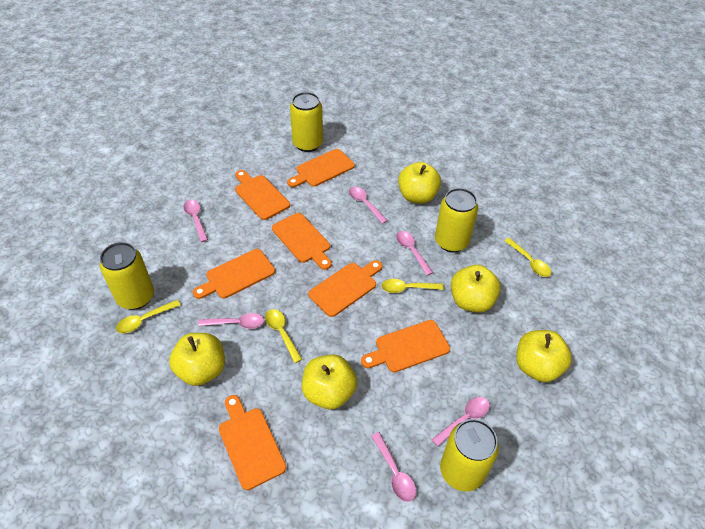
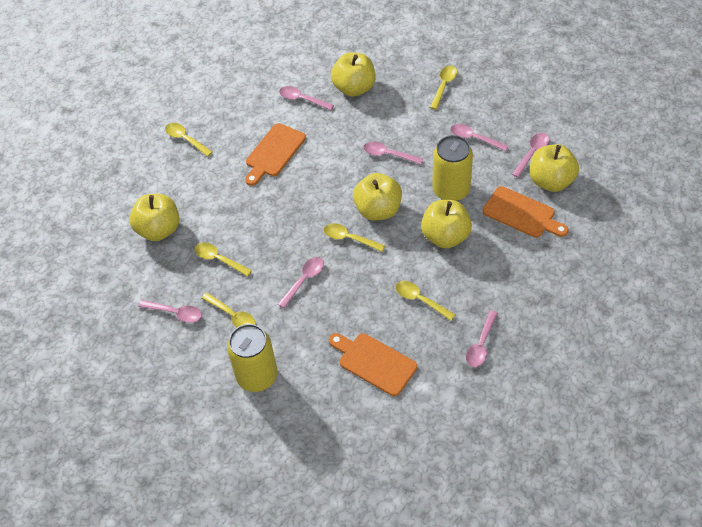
orange cutting board: [193,249,275,299] [219,395,286,490] [235,170,290,220] [272,213,332,270] [287,149,355,187] [308,260,382,317] [361,320,450,372] = 7 -> [245,123,306,186] [329,333,417,396] [483,186,568,238] = 3
pink spoon: [183,200,208,242] [198,313,264,329] [349,187,388,224] [371,432,416,502] [396,231,433,276] [431,397,490,447] = 6 -> [138,300,202,323] [278,257,324,308] [279,86,334,110] [363,142,423,164] [450,124,508,151] [466,310,498,367] [512,133,549,178] = 7
yellow can: [100,242,154,310] [290,92,323,152] [435,188,478,252] [440,419,499,492] = 4 -> [227,324,278,392] [432,135,473,201] = 2
yellow spoon: [116,300,180,333] [265,309,302,363] [381,279,444,293] [504,238,551,277] = 4 -> [165,123,212,157] [195,242,252,277] [202,292,255,327] [324,223,385,252] [396,281,455,321] [430,65,457,110] = 6

